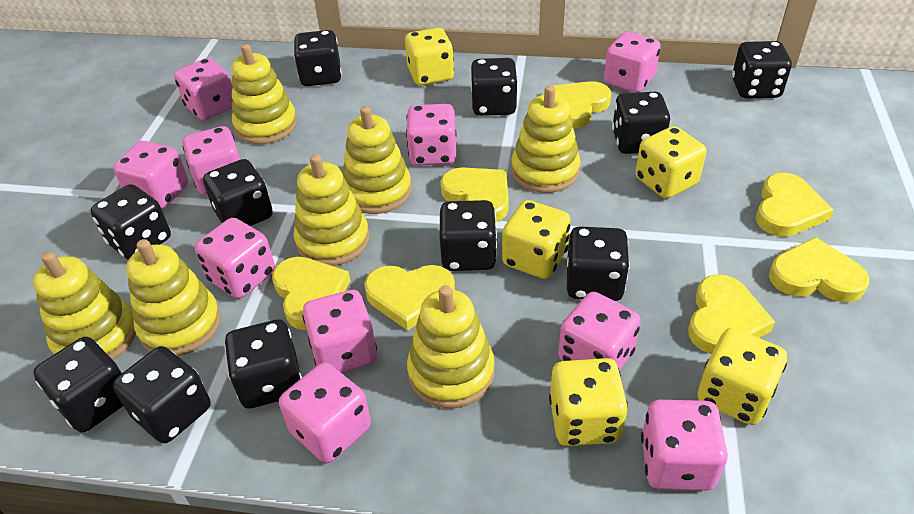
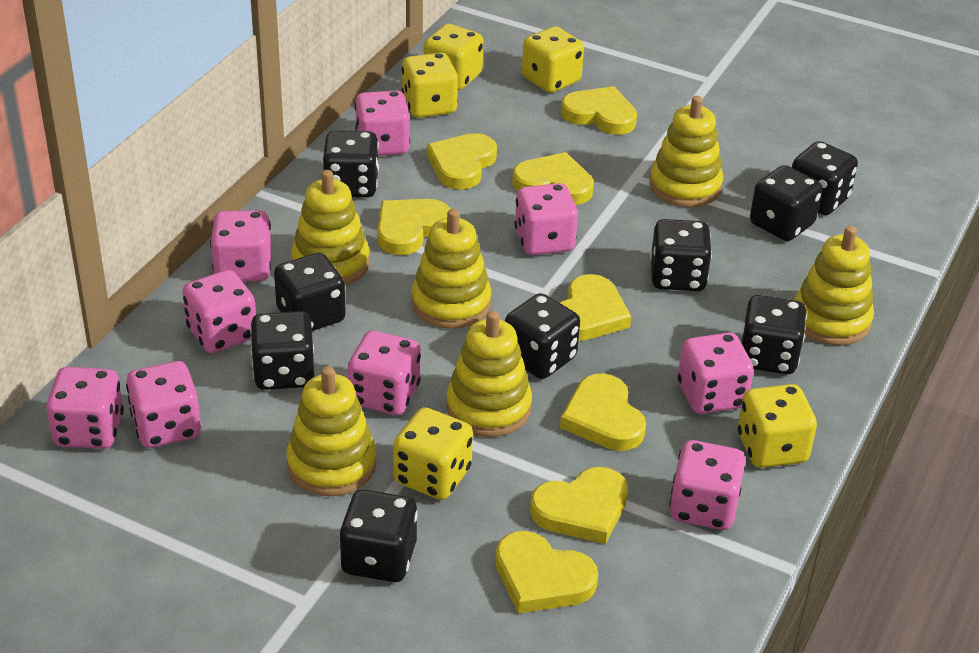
black dice: [33,337,123,432] [91,184,171,260] [113,346,211,443] [203,159,273,226] [225,319,302,408] [294,30,342,86] [440,200,497,271] [471,58,518,116] [567,226,630,301] [612,92,670,154] [732,41,792,99] = 11 -> [250,311,314,390] [274,253,346,331] [322,130,379,197] [339,489,418,582] [505,293,580,379] [650,219,712,291] [741,295,807,374] [750,165,822,241] [792,141,858,215] = 9
pink dice: [113,141,188,209] [174,58,233,120] [183,126,240,195] [195,218,275,299] [279,362,371,463] [302,290,377,373] [406,104,457,166] [558,292,641,371] [604,32,661,93] [641,400,728,491] = 10 -> [46,367,124,449] [126,361,201,448] [183,270,256,353] [210,211,271,281] [348,330,421,415] [355,90,410,156] [514,183,578,255] [669,440,745,530] [678,333,754,414] = 9
yellow heart: [272,257,350,330] [364,265,455,331] [441,167,509,222] [553,81,611,128] [688,274,775,354] [756,173,834,237] [769,237,869,302] = 7 -> [378,199,450,255] [427,133,497,190] [495,531,598,613] [512,152,594,205] [530,467,628,544] [559,274,631,341] [560,373,646,451] [561,86,637,135] = 8
yellow stacking toy: [33,252,136,360] [126,239,221,356] [231,44,297,144] [294,154,369,266] [343,106,412,214] [407,285,495,408] [511,85,581,193] = 7 -> [287,366,376,496] [291,170,370,285] [411,209,491,329] [446,311,532,437] [649,96,723,207] [794,226,874,346] = 6

